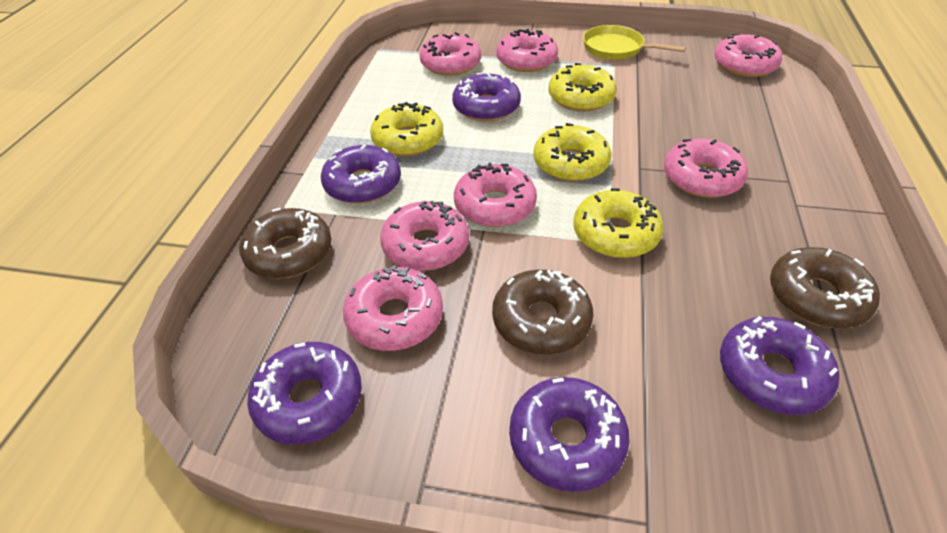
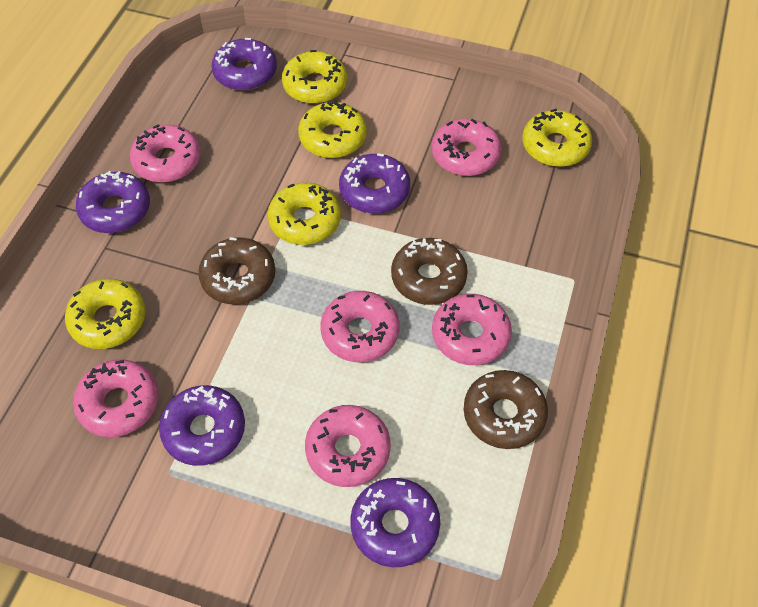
pink donut: [343,265,443,351] [380,201,469,271] [419,32,481,76] [454,163,537,227] [496,29,558,72] [664,138,748,198] [714,34,782,77] = 7 -> [73,359,159,437] [130,124,201,182] [305,405,391,487] [320,291,400,362] [432,119,501,176] [432,294,512,365] = 6
yellow donut: [370,102,443,156] [533,123,611,182] [549,63,617,111] [573,188,663,258] = 4 -> [65,279,146,349] [268,183,341,245] [282,50,347,104] [298,101,367,158] [522,109,592,167] = 5
yellow pan: [583,25,686,60] = 1 -> none = 0

